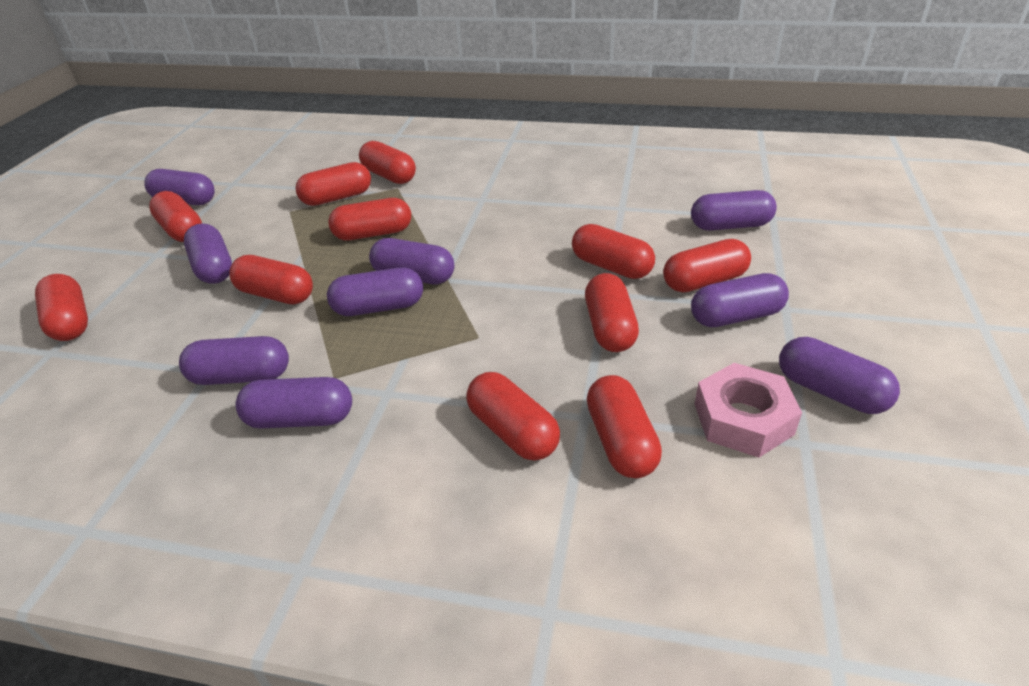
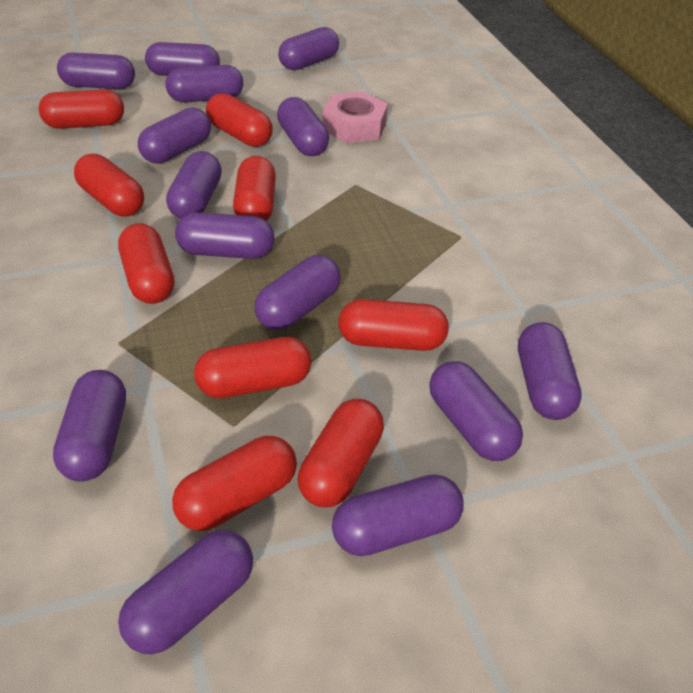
purple capsule: [144,169,215,205] [179,336,289,385] [184,223,232,284] [235,377,352,429] [327,267,423,316] [369,238,454,284] [691,190,777,231] [691,273,789,327] [779,337,900,414] = 9 -> [53,370,126,482] [57,53,135,89] [118,530,253,654] [138,108,211,163] [145,42,220,76] [165,65,243,102] [166,151,222,219] [175,212,274,259] [255,255,341,330] [277,97,329,156] [278,27,339,70] [332,474,464,556] [429,361,523,461] [518,322,582,420] = 14
red capsule: [35,274,88,341] [149,191,202,242] [229,255,313,304] [295,162,371,206] [328,198,411,240] [359,141,416,184] [466,372,560,461] [572,224,655,279] [585,273,639,352] [587,375,662,478] [663,239,751,292] = 11 -> [39,89,124,129] [74,154,144,216] [118,223,174,304] [172,436,297,531] [194,337,312,398] [206,93,273,147] [233,156,276,221] [298,399,384,508] [338,299,449,351] = 9

